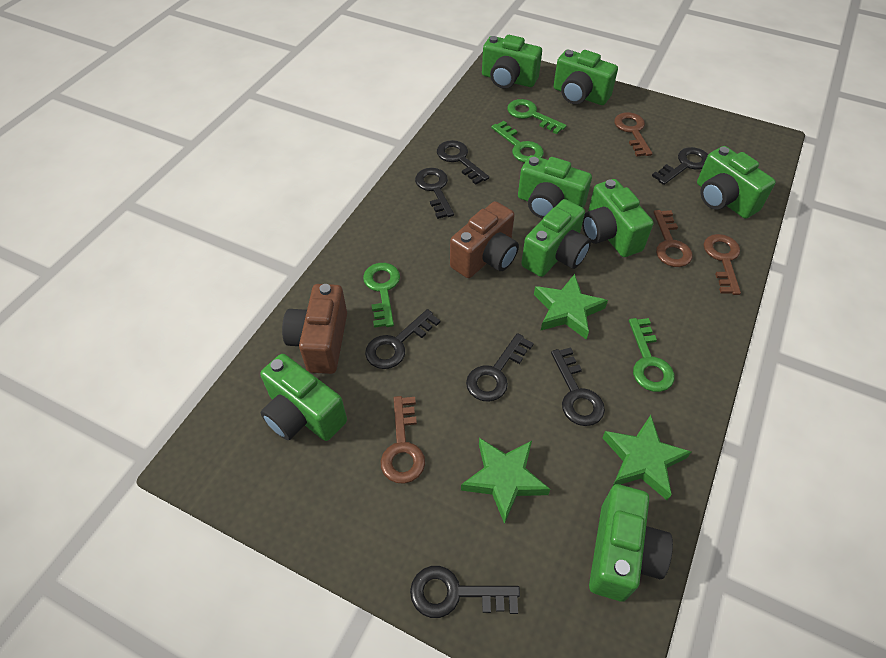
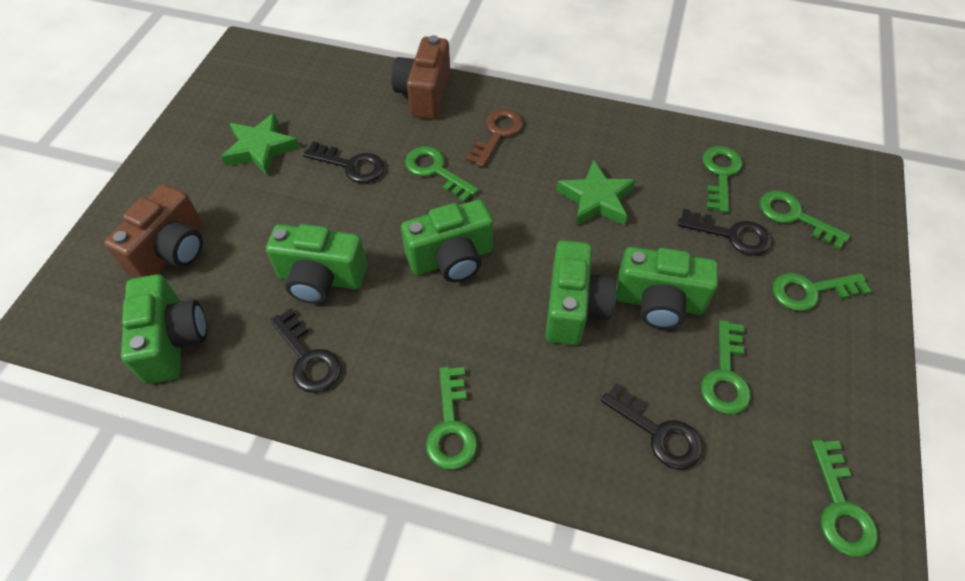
black key: [365,309,440,369] [410,566,520,618] [415,168,454,219] [437,140,489,185] [466,333,534,402] [551,347,605,426] [652,147,708,185] = 7 -> [270,309,341,393] [303,141,385,183] [601,383,703,470] [678,209,772,256] = 4
brown key: [381,396,425,484] [614,112,653,157] [654,210,693,267] [704,234,741,295] = 4 -> [466,109,523,167] = 1
green camera: [260,354,347,441] [482,35,542,89] [518,155,592,219] [521,199,591,277] [553,50,618,105] [582,179,653,257] [589,484,673,601] [697,146,776,219] = 8 -> [121,274,207,384] [266,224,367,304] [401,199,493,282] [545,240,616,345] [616,247,718,329] = 5
green key: [363,263,400,328] [491,121,544,162] [507,99,567,134] [629,318,675,392] = 4 -> [405,146,478,202] [426,367,477,470] [701,320,751,414] [702,146,742,213] [759,190,850,250] [772,273,871,311] [811,440,878,557] = 7
green star: [461,438,550,524] [534,274,608,340] [602,415,691,500] = 3 -> [221,113,300,176] [556,160,636,226] = 2

